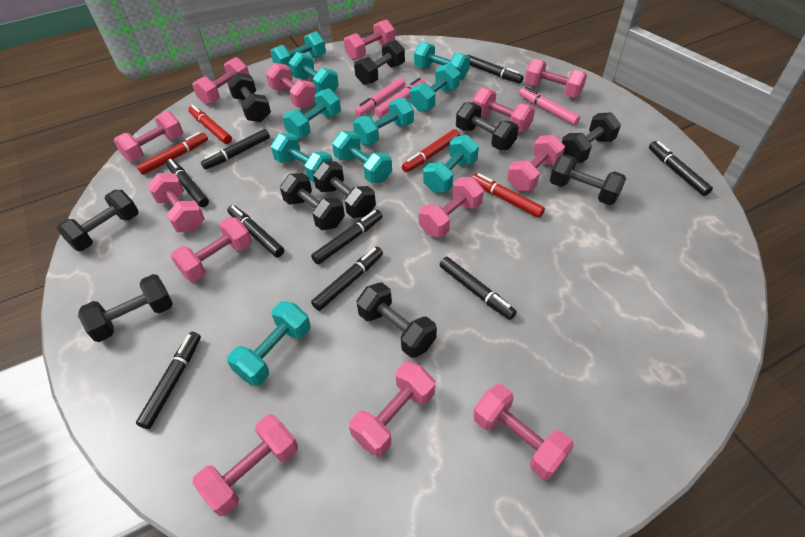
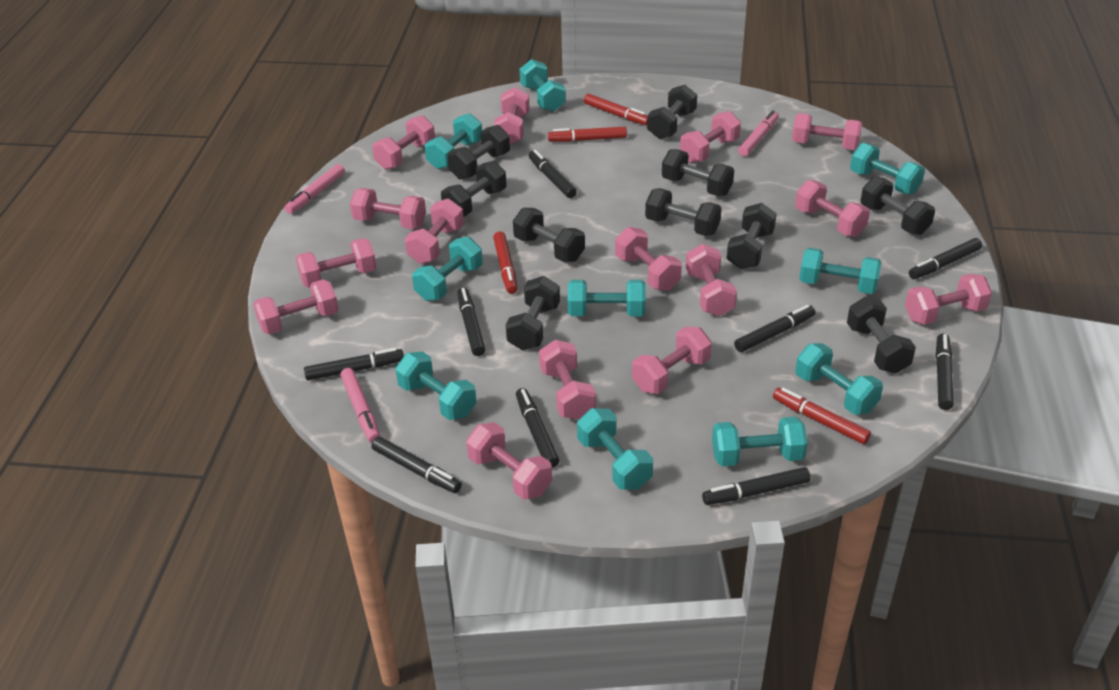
pink dumbbell: [114,111,183,162] [147,173,205,232] [171,217,252,282] [192,57,249,105] [192,414,298,516] [266,63,316,108] [344,19,395,60] [349,362,435,457] [419,177,484,237] [472,88,535,132] [473,384,574,480] [507,135,565,191] [525,59,587,97] = 13 -> [253,279,339,335] [296,238,376,288] [350,188,426,229] [372,115,435,170] [405,199,464,264] [466,422,552,500] [494,87,530,144] [539,340,596,420] [615,227,682,291] [632,327,712,394] [680,111,741,163] [686,244,737,316] [792,113,862,150] [795,180,870,237] [905,274,992,325] = 15

